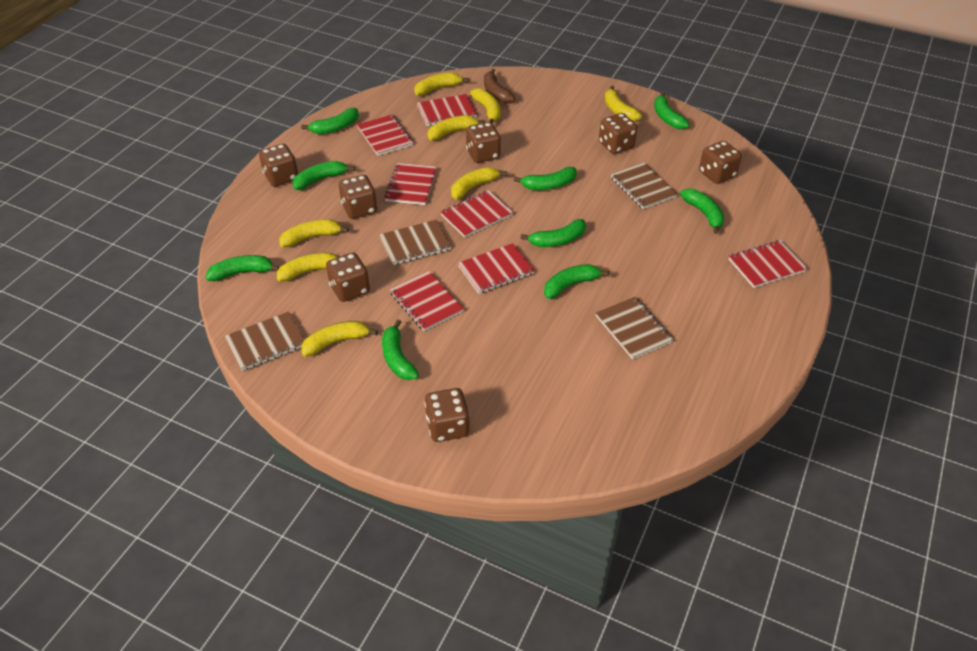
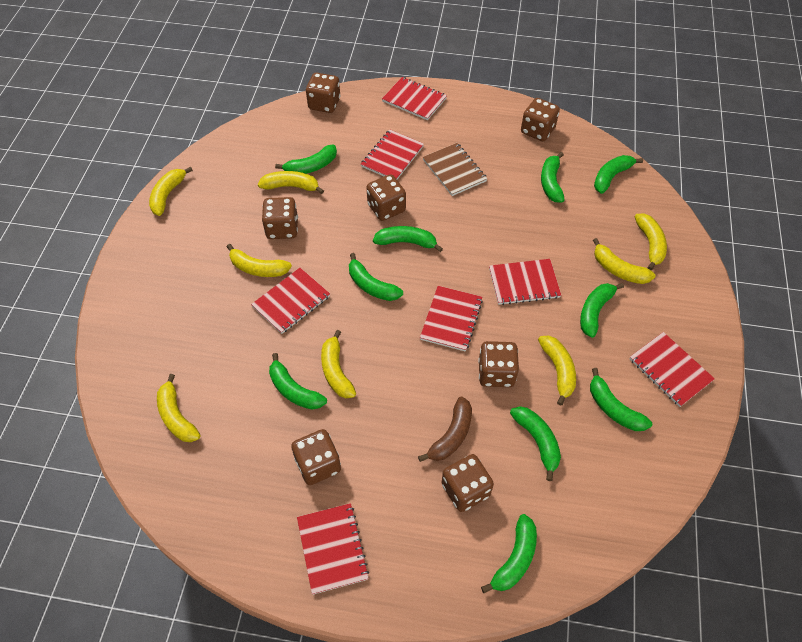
brown notebook: [225,312,305,371] [379,219,452,265] [596,297,674,359] [611,163,678,209] = 4 -> [423,143,487,196] = 1
green banana: [206,255,280,281] [293,161,355,190] [301,108,359,134] [382,319,419,380] [514,167,577,190] [521,219,586,247] [544,264,609,299] [654,92,689,129] [680,189,724,234] = 9 -> [269,353,327,410] [275,145,337,174] [349,253,403,301] [373,226,443,252] [481,514,537,593] [510,406,561,481] [541,152,565,203] [580,283,624,338] [590,368,652,431] [594,155,643,194] = 10

